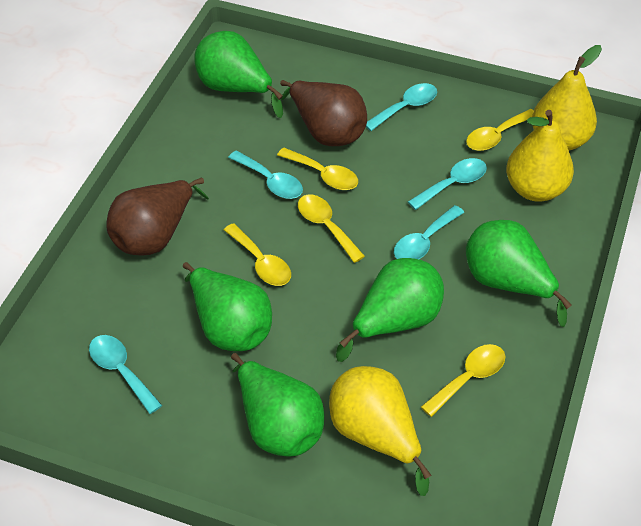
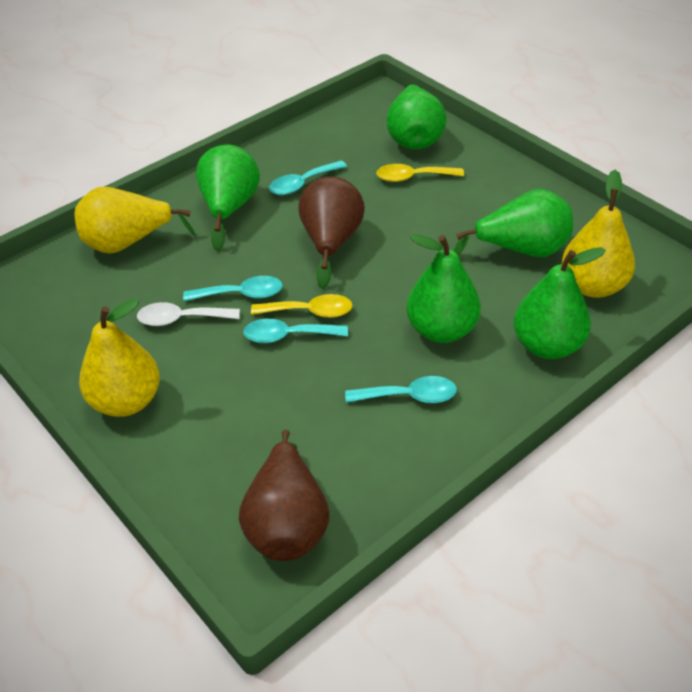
turquoise spoon: [89,335,162,414] [228,150,303,199] [366,83,437,131] [394,205,464,259] [408,158,487,210] = 5 -> [183,276,283,301] [243,319,348,343] [269,160,347,195] [345,376,457,403] = 4
white spoon: none = 0 -> [137,302,240,326] = 1
yellow spoon: [224,223,291,286] [277,148,358,190] [298,195,365,263] [421,344,506,417] [466,109,534,151] = 5 -> [251,294,353,318] [376,164,464,182] = 2

